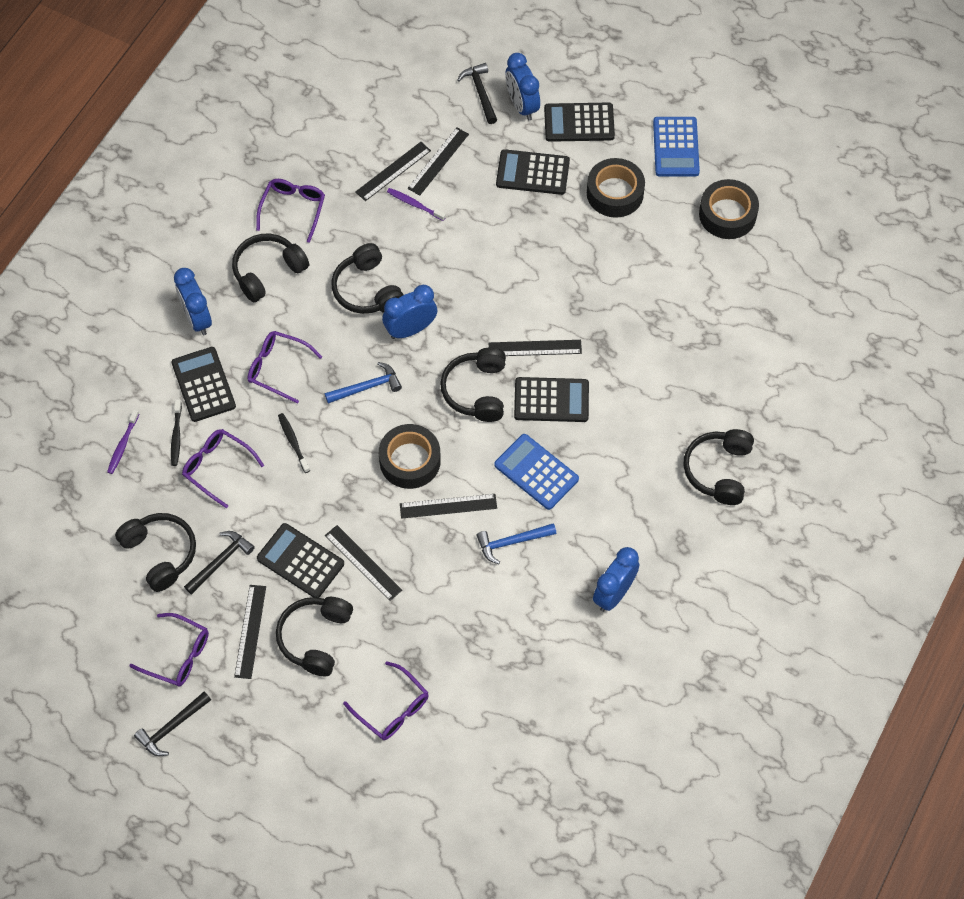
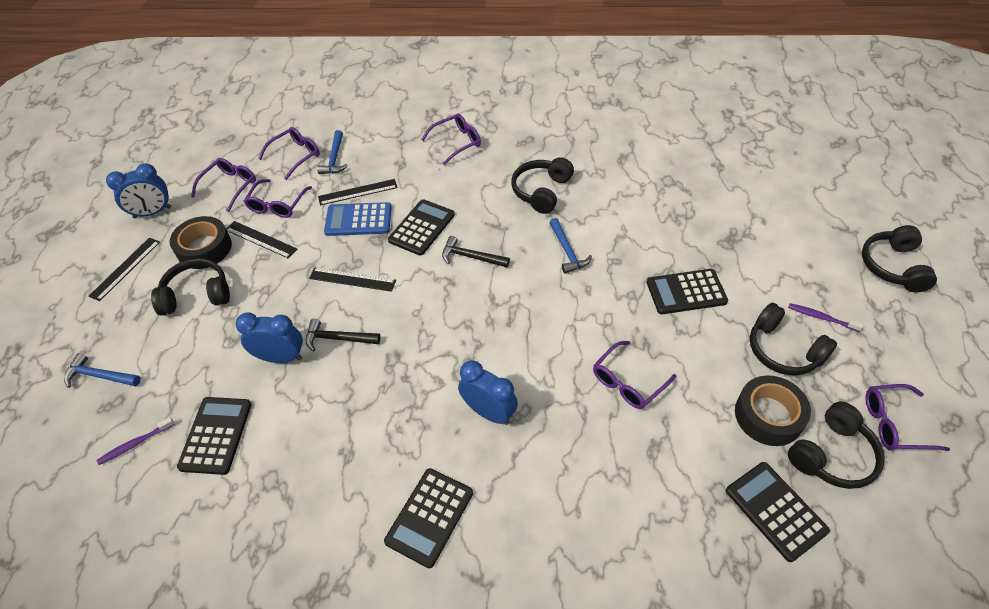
black hammer: [134,691,211,756] [184,531,255,594] [457,63,497,124] = 3 -> [306,319,380,351] [442,236,510,268] = 2
black headphones: [115,513,196,592] [232,234,309,302] [276,597,353,676] [332,243,403,314] [440,347,506,422] [683,429,754,505] = 6 -> [151,258,230,316] [511,157,574,214] [750,303,837,375] [788,402,885,489] [862,225,937,292] = 5
black ruler: [234,585,266,679] [325,525,402,601] [355,142,431,201] [400,494,497,519] [407,127,469,196] [489,340,582,356] = 6 -> [88,238,160,301] [226,221,297,259] [309,267,396,292] [318,179,398,205] = 4
black tape: [379,424,441,489] [587,158,645,218] [699,179,759,239] = 3 -> [169,216,232,269] [735,375,811,446] = 2
black toothbrush: [171,399,182,466] [278,413,310,473] = 2 -> none = 0
blue calculator: [494,434,579,510] [653,117,700,177] = 2 -> [324,202,392,236] = 1
blue clock: [174,268,212,335] [382,285,437,339] [505,53,540,120] [593,547,640,612] = 4 -> [106,163,171,218] [236,313,303,363] [458,360,518,425] = 3
blue hammer: [325,362,402,404] [476,523,556,564] = 2 -> [64,353,141,388] [317,130,348,174] [549,218,592,274] = 3
purple glasses: [129,613,209,687] [182,429,264,508] [248,331,322,404] [256,179,325,243] [343,661,429,740] = 5 -> [191,158,256,212] [244,179,312,218] [258,127,320,180] [421,114,481,165] [593,341,676,409] [866,384,950,451] = 6

